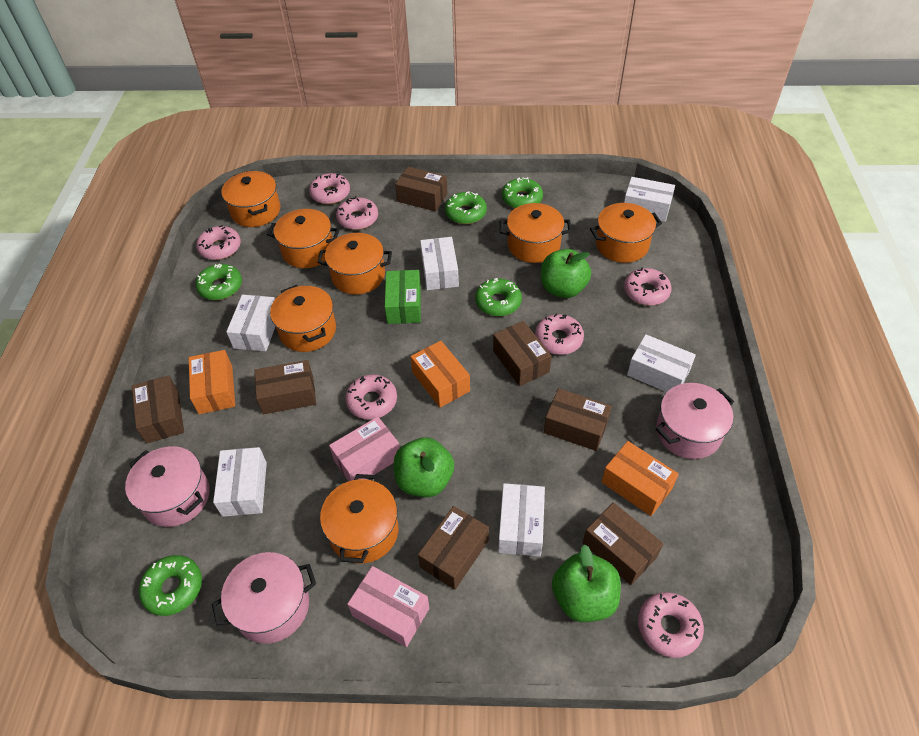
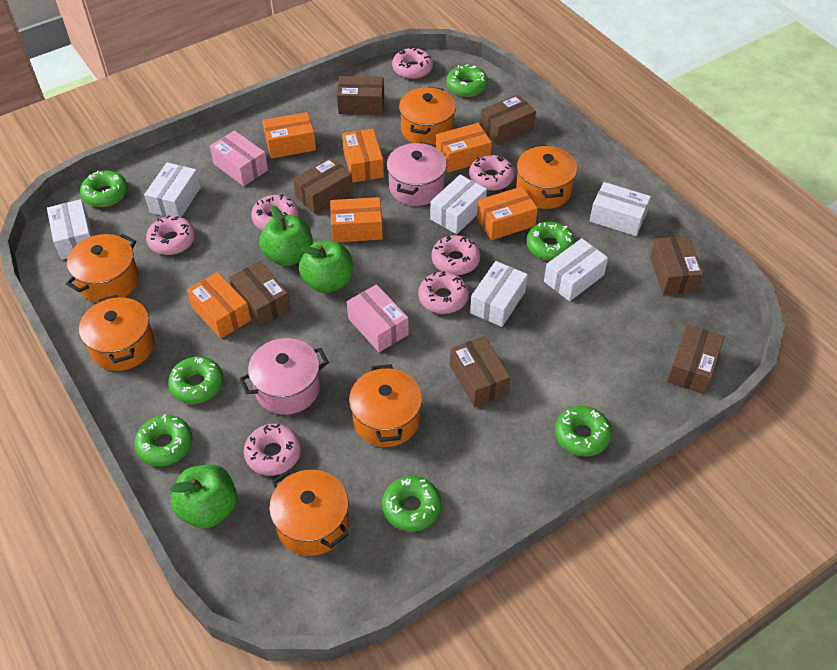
green box: [385,270,421,324] = 1 -> none = 0
green donut: [139,555,202,616] [196,264,242,300] [445,191,487,224] [475,278,522,316] [502,177,543,208] = 5 -> [80,170,128,207] [134,414,193,466] [168,356,223,404] [382,476,441,531] [446,64,488,97] [527,222,575,261] [555,406,612,457] = 7
orange box: [189,350,235,414] [410,341,470,408] [602,441,679,516] = 3 -> [187,272,251,339] [263,112,316,159] [330,197,383,242] [342,128,384,182] [436,123,492,173] [477,186,538,240] = 6
orange pot: [221,171,280,227] [267,209,340,268] [270,285,336,352] [318,233,392,295] [320,474,399,564] [500,203,572,263] [590,203,662,263] = 7 -> [66,234,139,303] [79,295,154,371] [269,469,349,556] [349,364,422,447] [399,87,456,145] [516,145,577,209] = 6
pink pot: [125,446,210,527] [212,552,316,644] [656,383,734,459] = 3 -> [239,338,329,415] [387,142,447,206] = 2

